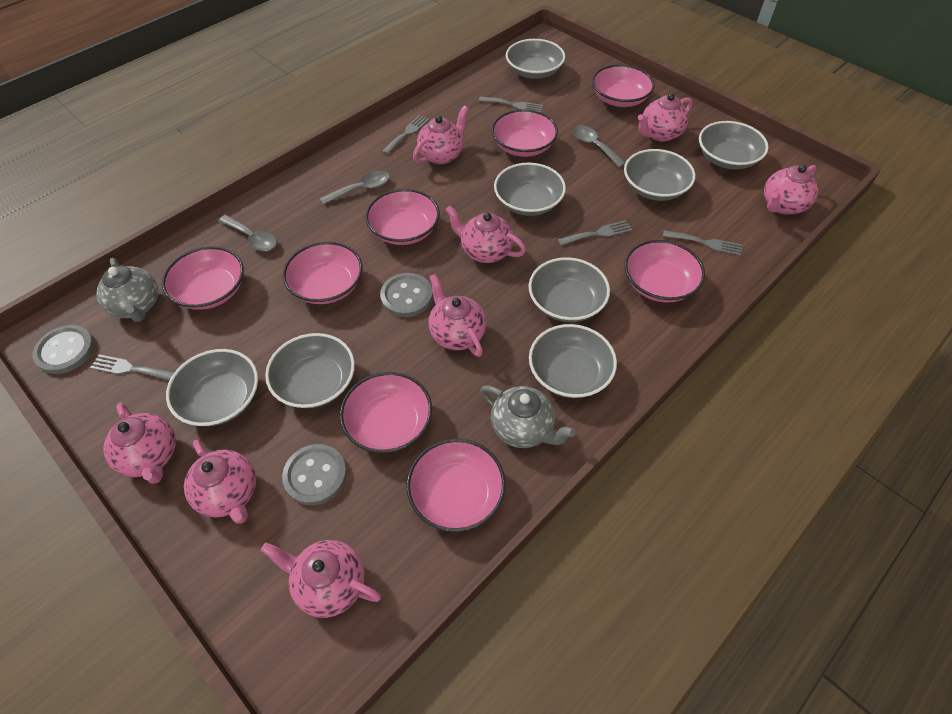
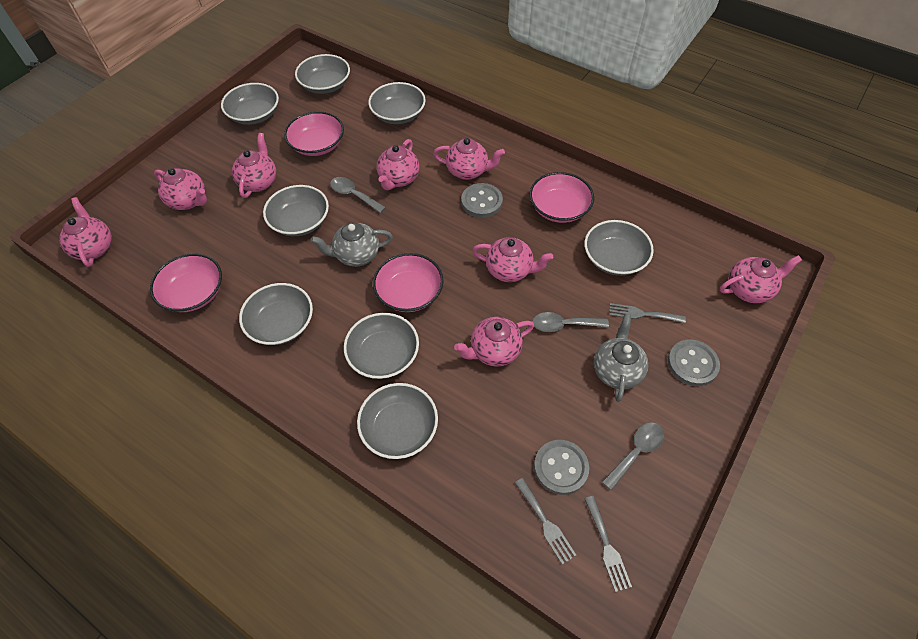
grey fork: [90,354,175,381] [382,115,429,155] [479,96,543,112] [558,220,632,246] [663,230,742,256] = 5 -> [515,478,576,564] [584,496,632,592] [609,303,686,323] = 3
pink bowl: [162,247,244,310] [283,242,363,304] [340,372,432,453] [365,189,440,245] [406,439,506,532] [492,109,558,157] [592,64,655,107] [624,240,705,303] = 8 -> [150,253,222,312] [284,111,344,156] [373,253,444,312] [530,172,594,223] = 4

